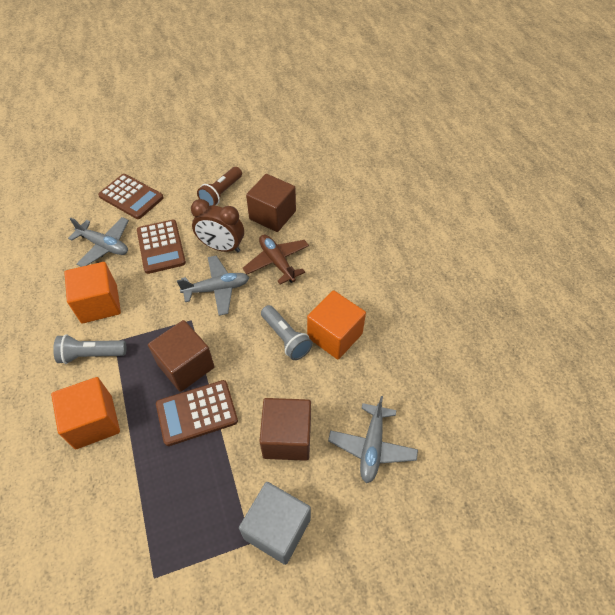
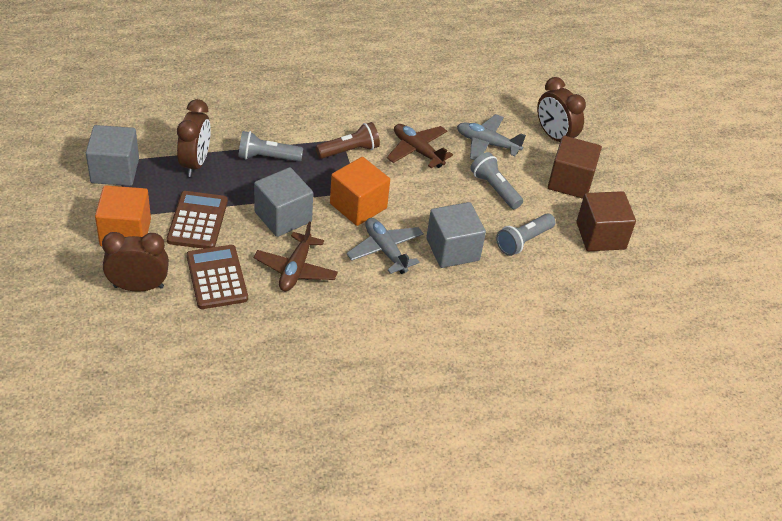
brown calculator: [98,174,164,219] [137,220,186,274] [156,380,238,446] = 3 -> [167,191,228,249] [187,245,248,309] = 2
brown clock: [191,199,244,252] = 1 -> [102,232,169,292] [177,99,211,177] [537,77,586,142] = 3
brown cube: [148,320,215,392] [246,174,296,232] [259,398,311,461] = 3 -> [548,136,602,199] [576,191,636,251] = 2
brown plane: [243,235,309,284] = 1 -> [254,222,338,291] [387,124,453,169] = 2
grey cube: [239,482,311,565] = 1 -> [86,125,139,186] [254,167,313,237] [426,202,486,268] = 3
grey flashlight: [53,334,126,364] [261,305,313,360] = 2 -> [238,131,303,162] [470,152,523,209] [496,213,555,256] = 3
grey plane: [68,217,129,267] [177,256,249,316] [328,396,418,483] = 3 -> [346,218,424,274] [457,114,526,160] = 2
orange cube: [51,377,120,449] [64,262,121,324] [307,290,366,360] = 3 -> [95,185,151,246] [330,157,390,226] = 2

